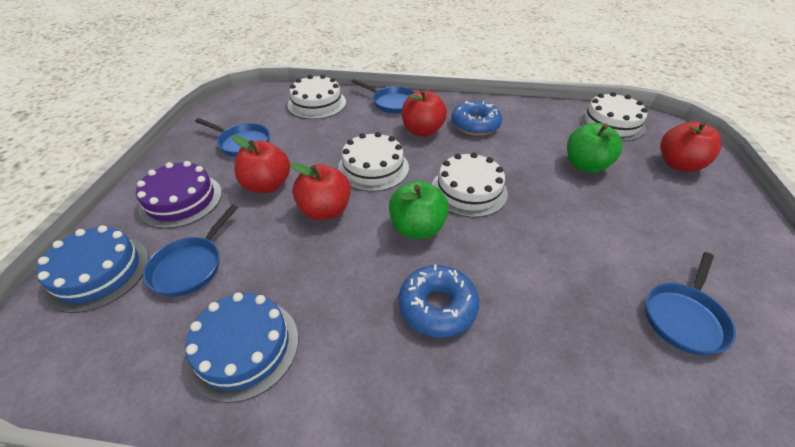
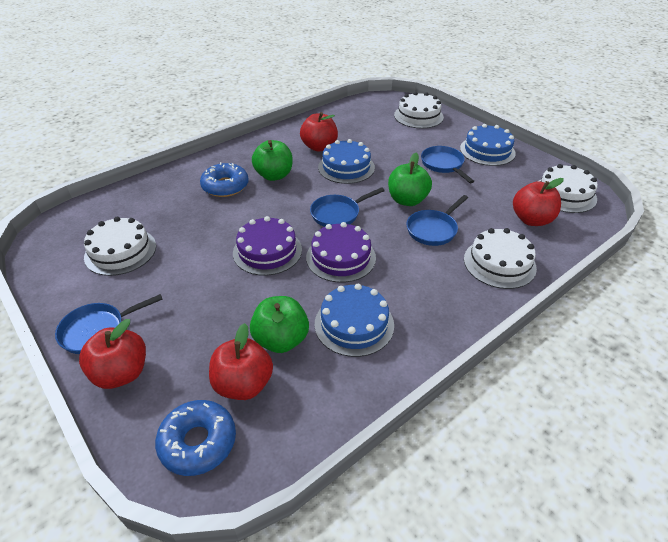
blue cake: [37,225,149,313] [186,292,298,403] = 2 -> [315,284,394,357] [318,139,375,184] [460,124,516,166] = 3
green apple: [389,181,449,239] [567,123,622,173] = 2 -> [250,296,309,353] [252,140,293,181] [388,153,432,206] = 3
purple cake: [136,161,222,229] = 1 -> [233,216,302,276] [306,222,376,283] = 2

